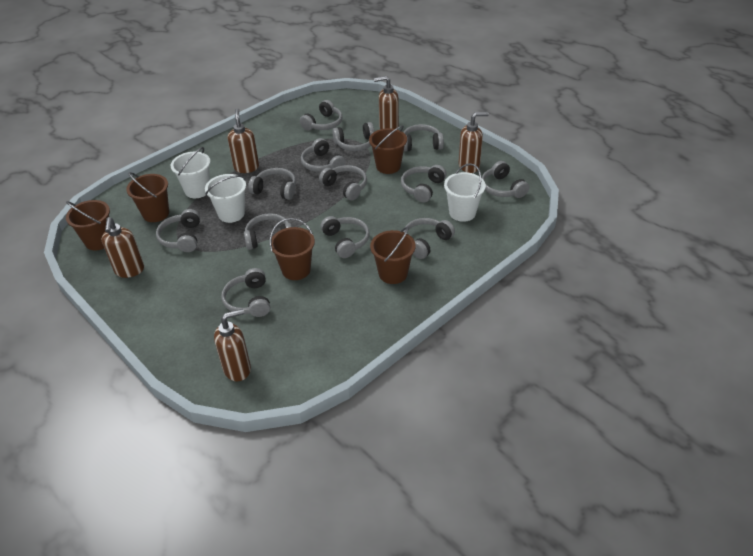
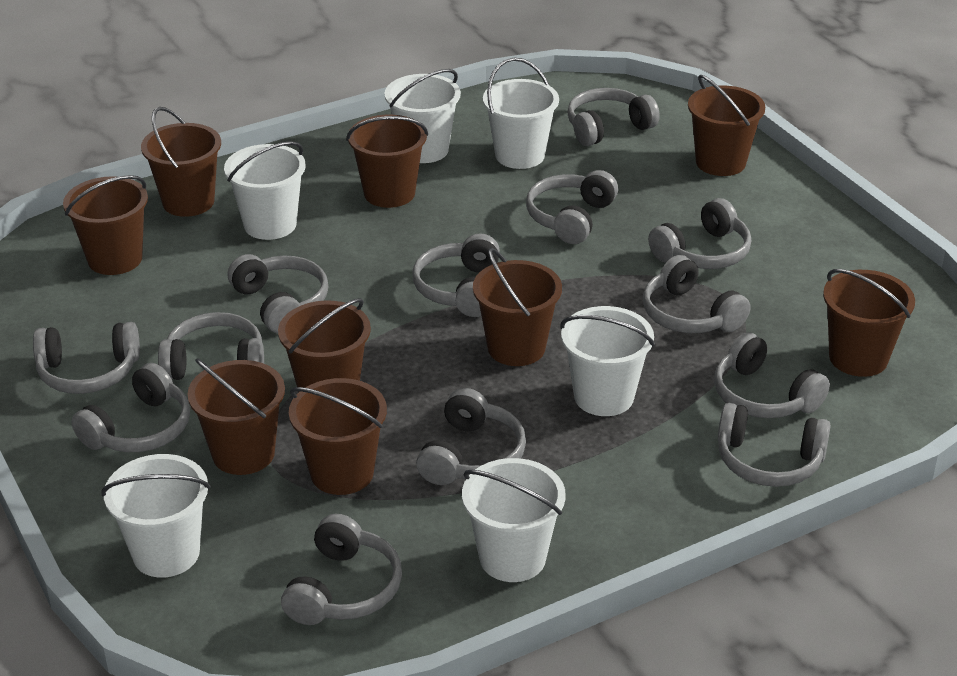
brown bucket: [66,200,110,250] [126,172,169,222] [270,218,315,280] [369,125,407,174] [370,227,416,284] = 5 -> [63,175,148,275] [141,107,221,217] [188,358,285,475] [278,298,371,392] [289,378,387,495] [346,115,428,208] [473,248,562,366] [688,75,765,176] [823,269,915,377] = 9
brown soap dispenser: [102,217,144,278] [214,309,251,381] [228,108,259,173] [374,76,399,129] [458,112,489,173] = 5 -> none = 0
white bucket: [171,147,211,198] [205,174,246,223] [444,163,486,222] = 3 -> [101,454,210,578] [224,141,306,240] [384,69,461,163] [462,458,566,582] [483,58,559,169] [561,306,655,416] = 6

